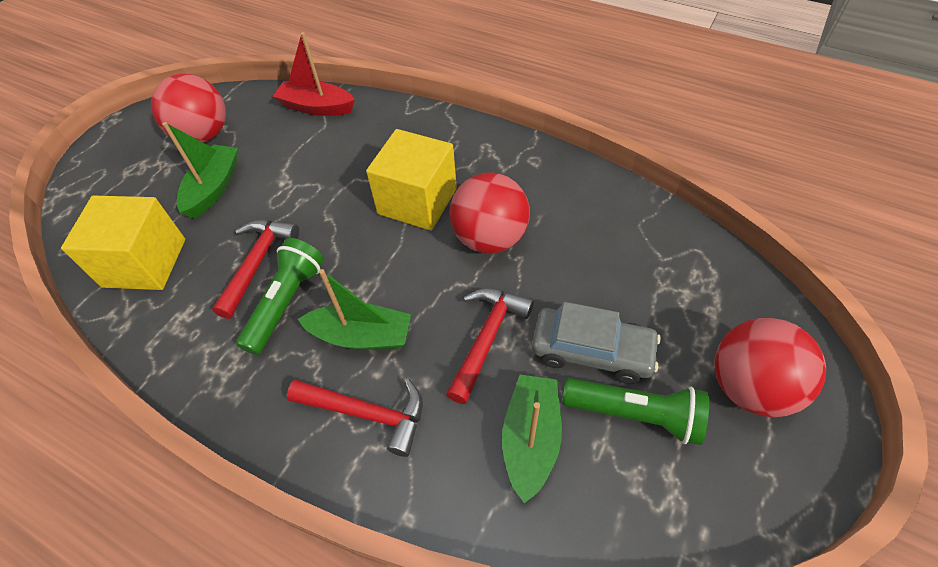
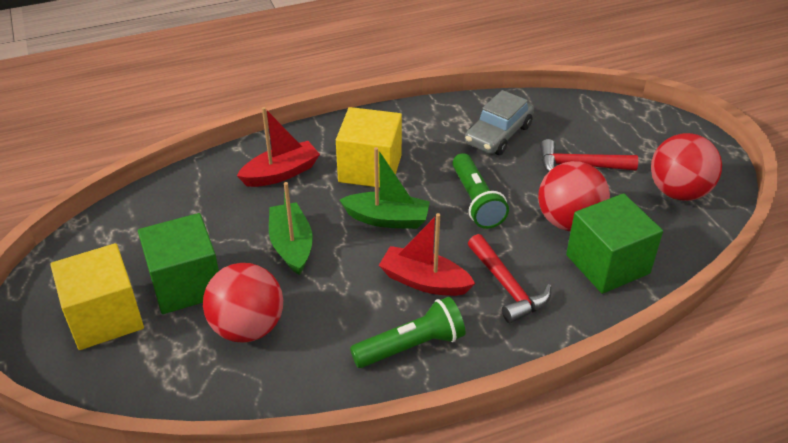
green boat: [162,122,238,219] [298,269,411,350] [502,375,562,503] = 3 -> [269,182,313,275] [340,147,430,229] = 2
green cube: none = 0 -> [138,213,219,314] [566,193,663,294] = 2
red boat: [273,32,355,116] = 1 -> [237,107,320,187] [379,213,475,296] = 2
red hammer: [212,220,299,319] [287,379,423,457] [446,288,534,404] = 3 -> [468,234,551,323] [540,139,638,172] = 2

